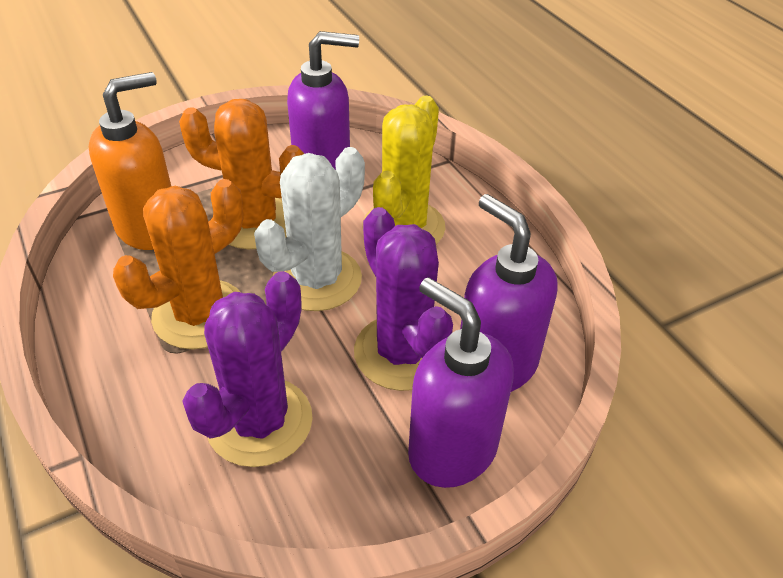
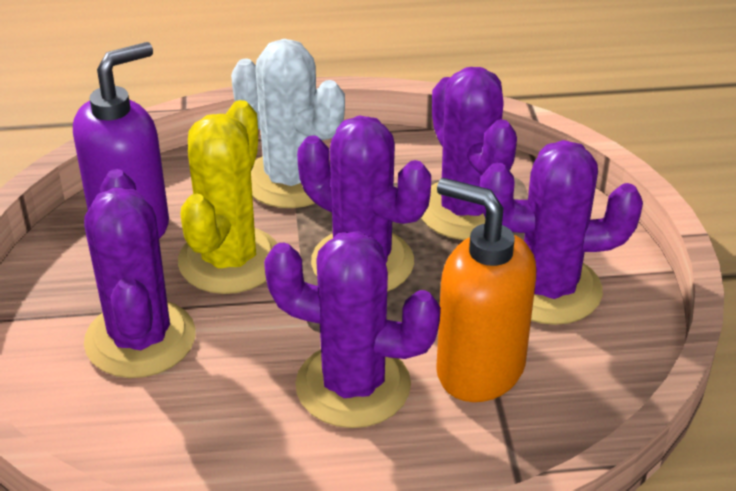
orange cactus: [113,179,243,349] [179,99,304,249] = 2 -> none = 0
purple cactus: [182,271,313,467] [354,207,453,391] = 2 -> [84,169,196,378] [264,231,441,428] [297,116,431,292] [421,67,517,240] [480,140,643,325] = 5
purple soap dispenser: [287,31,359,170] [408,277,514,488] [460,194,558,392] = 3 -> [73,42,169,239] = 1

